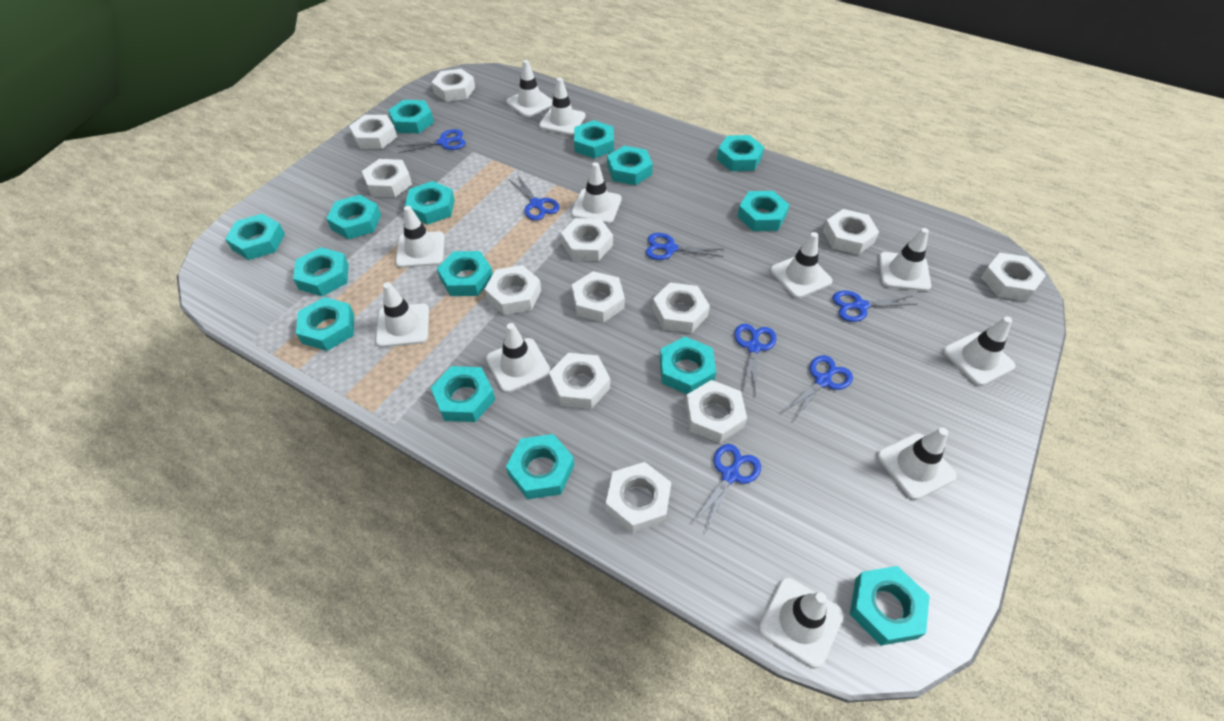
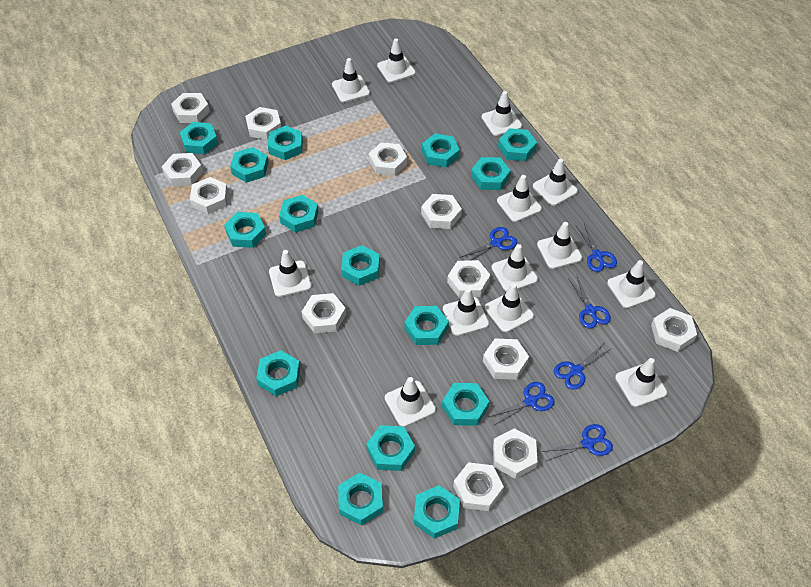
blue scissors: [397,129,466,153] [508,176,560,221] [646,233,724,260] [691,444,761,532] [734,324,776,397] [781,355,853,422] [832,290,918,322] = 7 -> [460,227,517,261] [489,382,555,426] [541,424,613,461] [554,343,612,390] [568,277,611,328] [576,223,617,272] = 6
white traffic cone: [375,282,429,347] [396,206,445,268] [486,323,551,393] [506,60,553,117] [539,78,586,135] [571,162,622,224] [759,578,843,668] [770,232,832,298] [877,427,957,500] [878,228,931,291] [943,316,1015,386] = 11 -> [269,250,312,297] [332,58,370,102] [377,39,416,83] [385,377,436,427] [443,288,489,336] [481,91,522,136] [485,283,534,332] [491,244,538,291] [497,175,542,222] [533,158,578,206] [537,222,582,269] [607,260,656,308] [615,358,667,407] = 13

